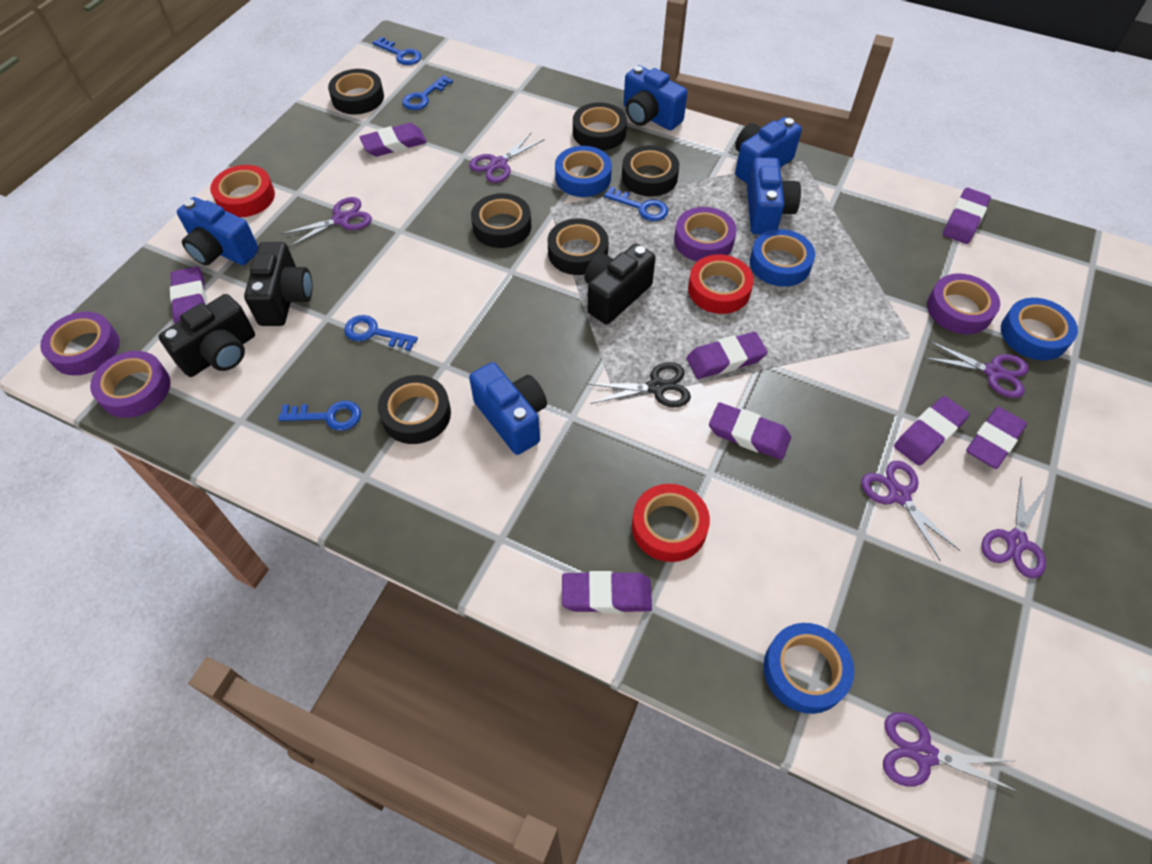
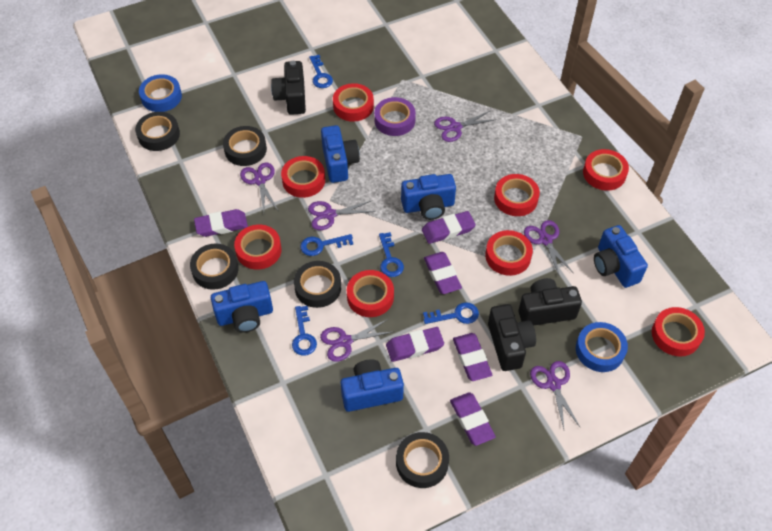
black scissors: [587,362,691,407] = 1 -> none = 0
black tape: [328,69,384,114] [378,375,451,444] [471,193,531,248] [548,218,609,275] [573,102,627,151] [622,145,679,197] = 6 -> [135,112,180,151] [190,244,238,290] [223,126,267,166] [294,261,341,308] [396,432,449,488] = 5
blue tape: [555,146,612,197] [750,229,815,287] [764,623,854,714] [1001,298,1078,360] = 4 -> [139,74,182,112] [576,322,628,372] = 2
purple eraser: [170,266,207,324] [360,123,427,157] [562,571,652,613] [686,332,768,379] [709,402,791,460] [894,396,970,466] [943,188,991,244] [966,407,1027,469] = 8 -> [194,209,248,237] [386,327,444,362] [422,211,476,244] [424,252,462,294] [450,392,496,446] [453,333,492,381] = 6
purple tape: [40,312,120,376] [90,351,171,418] [674,207,737,261] [927,273,1000,334] = 4 -> [374,97,416,136] = 1
red tape: [210,165,275,217] [632,484,710,562] [688,254,754,314] = 3 -> [234,225,282,270] [281,156,325,198] [333,83,374,122] [347,270,394,317] [485,230,533,276] [494,174,540,216] [583,149,629,191] [652,307,705,357] = 8

